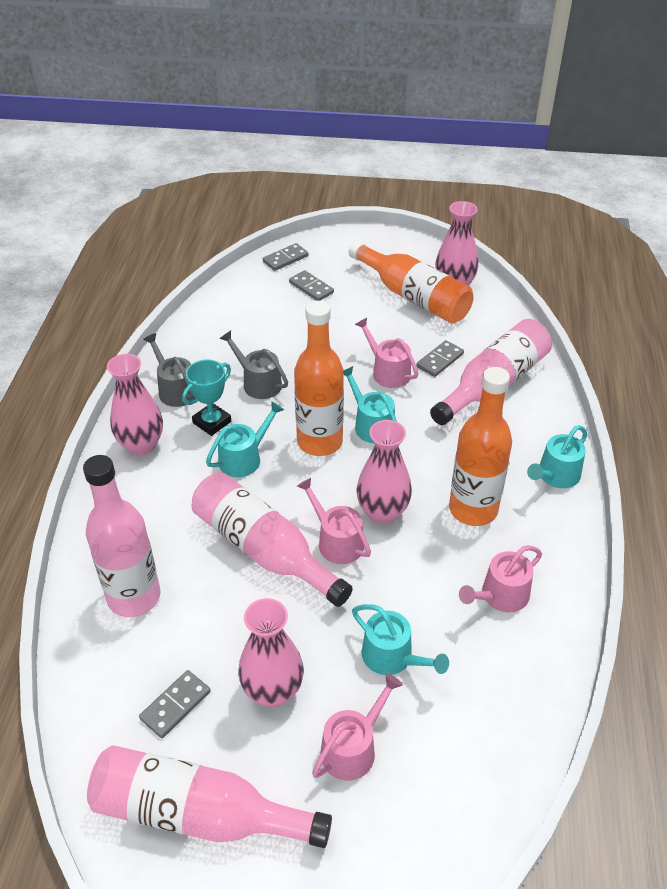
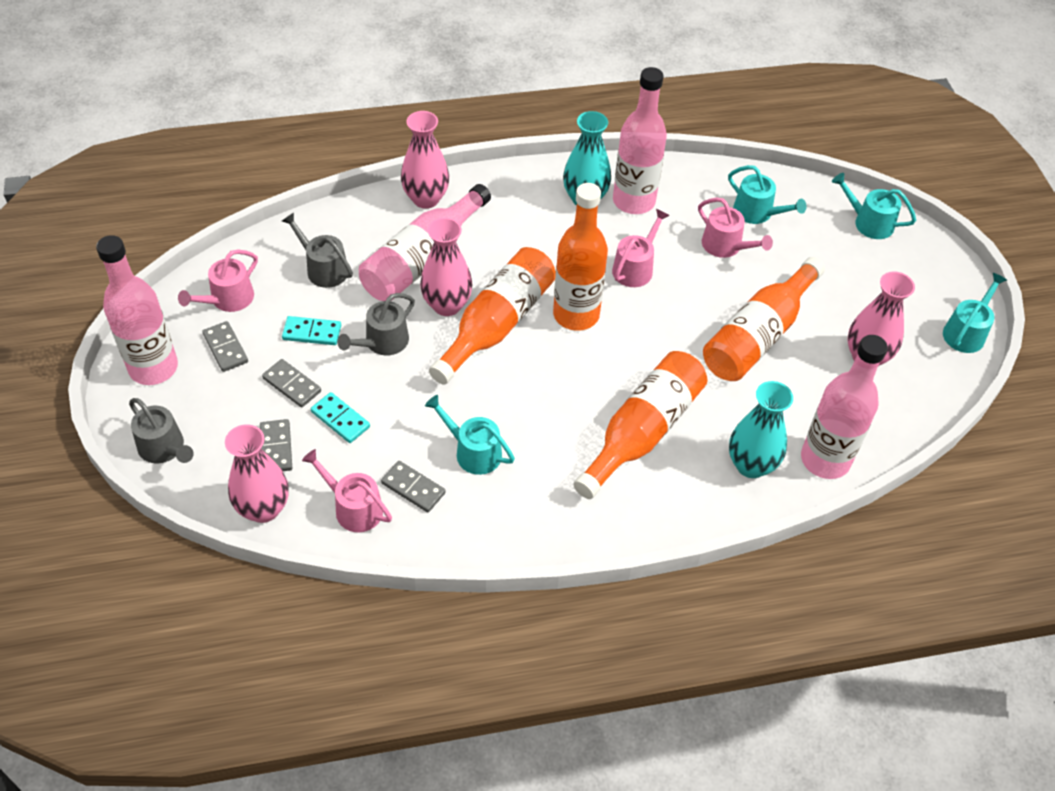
grey watering can: [143,333,195,407] [220,331,288,399] = 2 -> [129,398,194,464] [282,212,353,288] [337,293,415,355] = 3
orange bottle: [294,301,344,456] [349,241,473,323] [449,367,512,526] = 3 -> [429,247,556,384] [553,183,608,331] [573,351,707,499] [703,257,825,381] = 4
turquoise domino: none = 0 -> [282,316,341,345] [311,392,370,443] = 2
turquoise trophy: [182,359,231,436] = 1 -> none = 0
turquoise vase: none = 0 -> [563,111,611,206] [729,381,793,478] = 2

